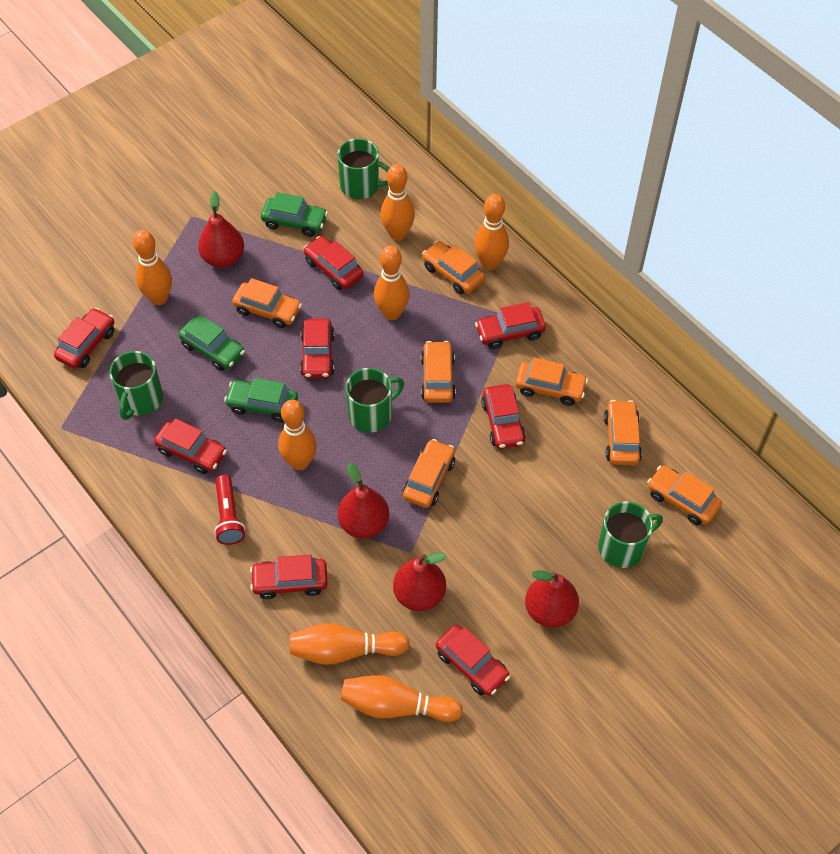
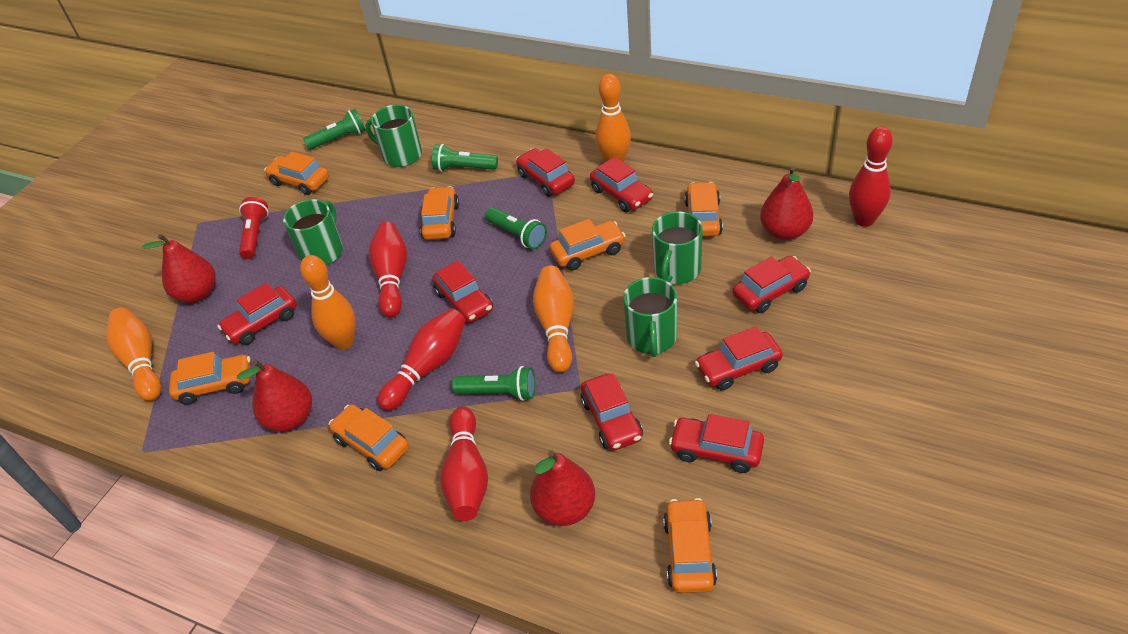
green car: [179,315,245,371] [224,378,298,422] [261,192,328,237] = 3 -> none = 0
green flashlight: none = 0 -> [303,109,366,150] [432,144,498,171] [452,366,535,401] [485,207,547,249] = 4
orange bowling pin: [133,230,172,305] [278,400,317,470] [289,623,410,665] [340,675,463,722] [374,245,409,320] [380,164,415,241] [474,194,509,270] = 7 -> [106,307,161,401] [300,255,356,350] [533,266,574,373] [595,74,631,162] = 4
red bowling pin: none = 0 -> [369,222,407,318] [377,308,466,411] [440,407,488,521] [849,126,893,227] = 4

